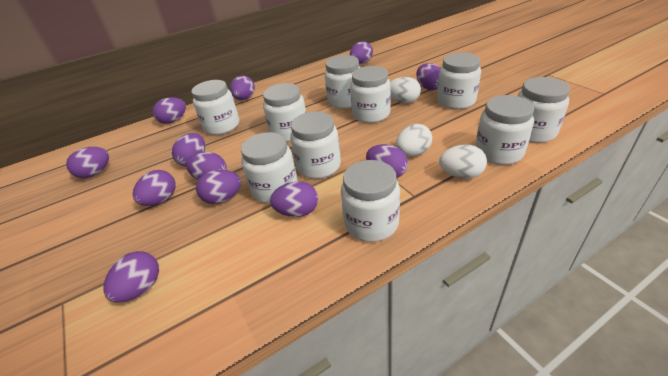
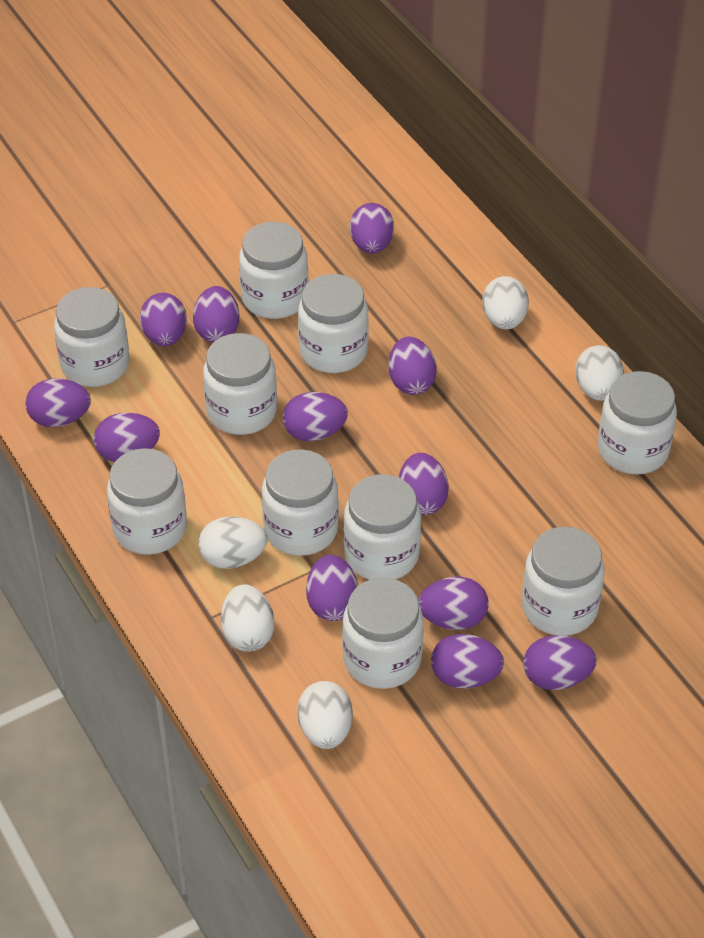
white egg: [390,77,421,103] [396,124,432,156] [439,144,487,179] = 3 -> [198,517,267,569] [221,584,274,652] [297,681,353,749] [482,276,529,329] [575,345,624,401] = 5

